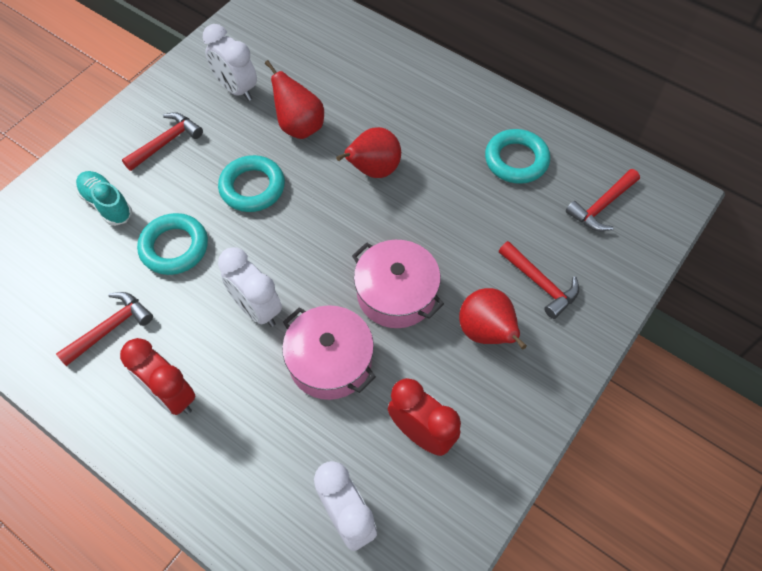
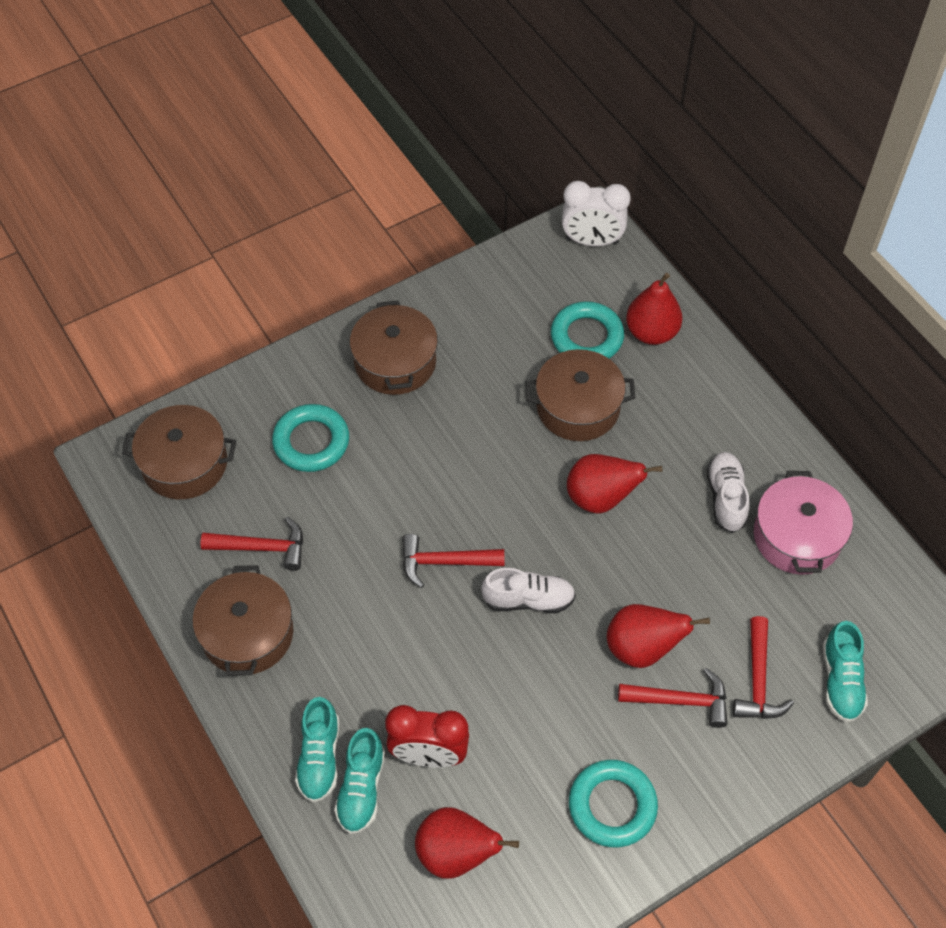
brown pot: none = 0 -> [122,405,236,499] [193,565,293,676] [350,300,438,395] [525,349,635,441] = 4
pink pot: [282,305,376,400] [352,240,444,328] = 2 -> [754,471,853,575] = 1
red clock: [120,338,196,415] [388,378,461,456] = 2 -> [385,705,469,768] = 1
red pear: [265,60,324,139] [336,127,401,178] [459,288,527,349] = 3 -> [415,807,519,879] [567,454,662,514] [607,604,710,668] [626,273,683,345] = 4
turquoise shoe: [76,171,132,226] = 1 -> [295,697,339,802] [334,728,385,834] [823,621,868,722] = 3
white clock: [203,24,257,101] [218,247,282,327] [314,461,377,551] = 3 -> [562,181,631,246] = 1
white shoe: none = 0 -> [481,568,576,613] [706,452,750,533] = 2

